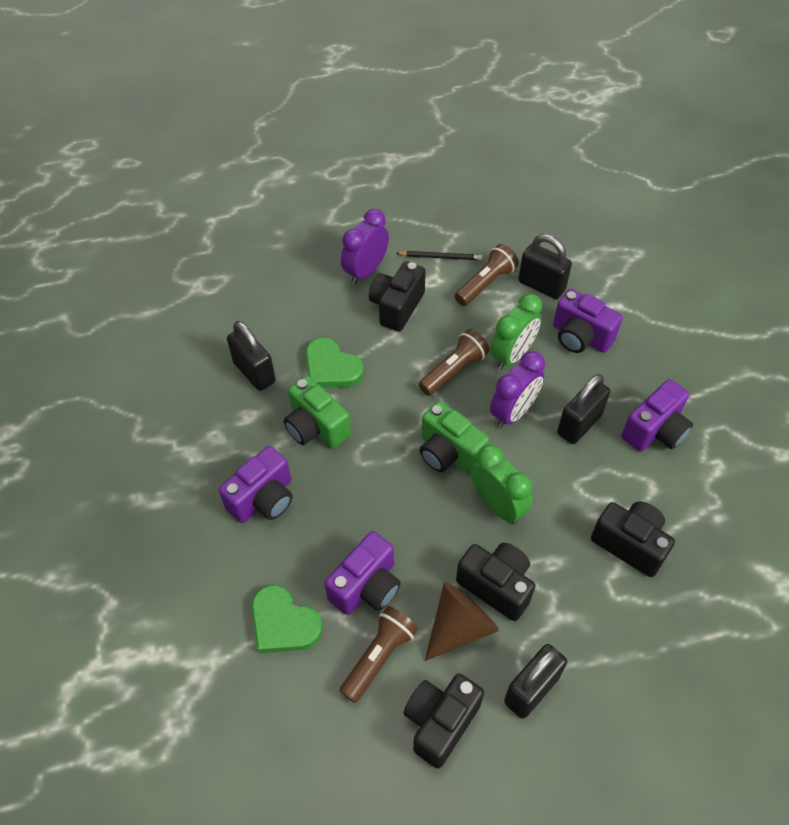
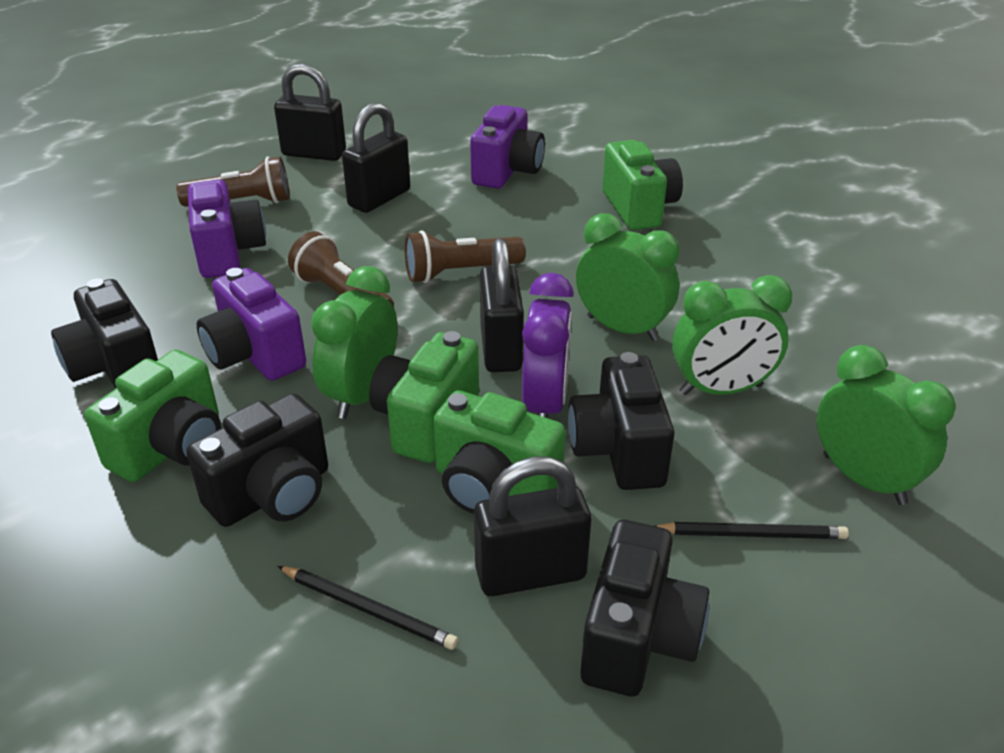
black pencil: [396,251,482,260] = 1 -> [277,566,458,650] [655,522,849,539] = 2
brown cone: [425,582,499,661] = 1 -> none = 0
green camera: [284,376,351,449] [420,401,489,474] = 2 -> [84,350,221,482] [369,331,479,463] [433,390,565,514] [602,140,683,230] = 4
green clock: [471,445,532,524] [490,294,542,370] = 2 -> [311,266,398,419] [576,213,679,341] [672,275,792,395] [817,345,956,505] = 4
green heart: [251,585,323,653] [305,338,364,388] = 2 -> none = 0
purple camera: [219,446,293,523] [324,531,401,615] [553,289,623,353] [621,379,693,452] = 4 -> [188,180,266,278] [197,268,306,381] [470,105,545,189] = 3
purple clock: [341,209,389,284] [490,351,545,428] = 2 -> [522,273,574,418] = 1

